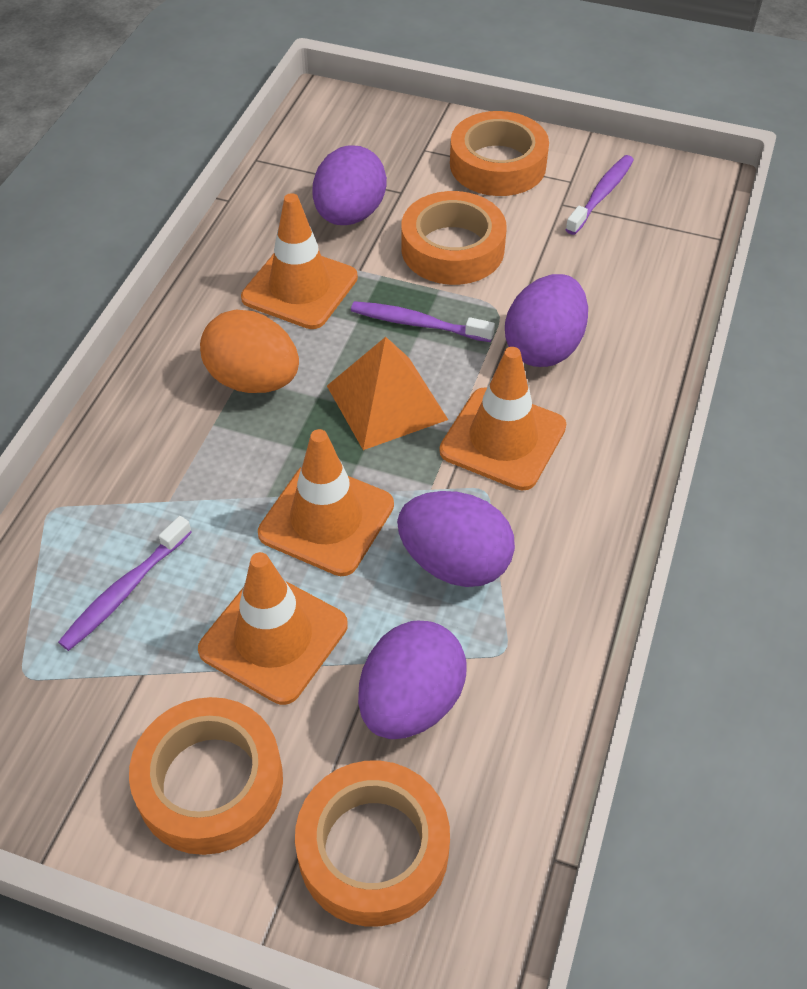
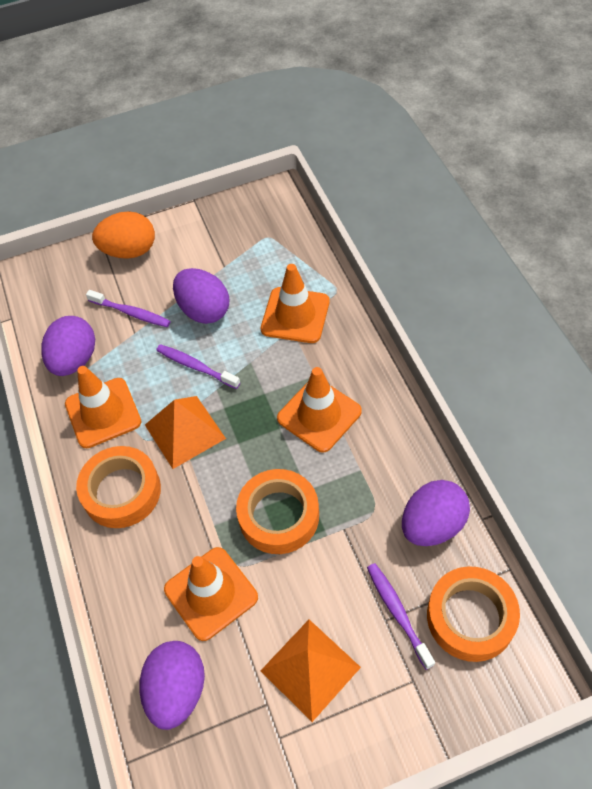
orange pyramid: [327,337,448,450] = 1 -> [145,396,226,469] [261,620,361,722] = 2
orange tape: [129,697,283,855] [295,760,450,927] [401,191,507,285] [450,111,549,196] = 4 -> [76,446,161,528] [236,469,319,554] [427,566,520,662] = 3

